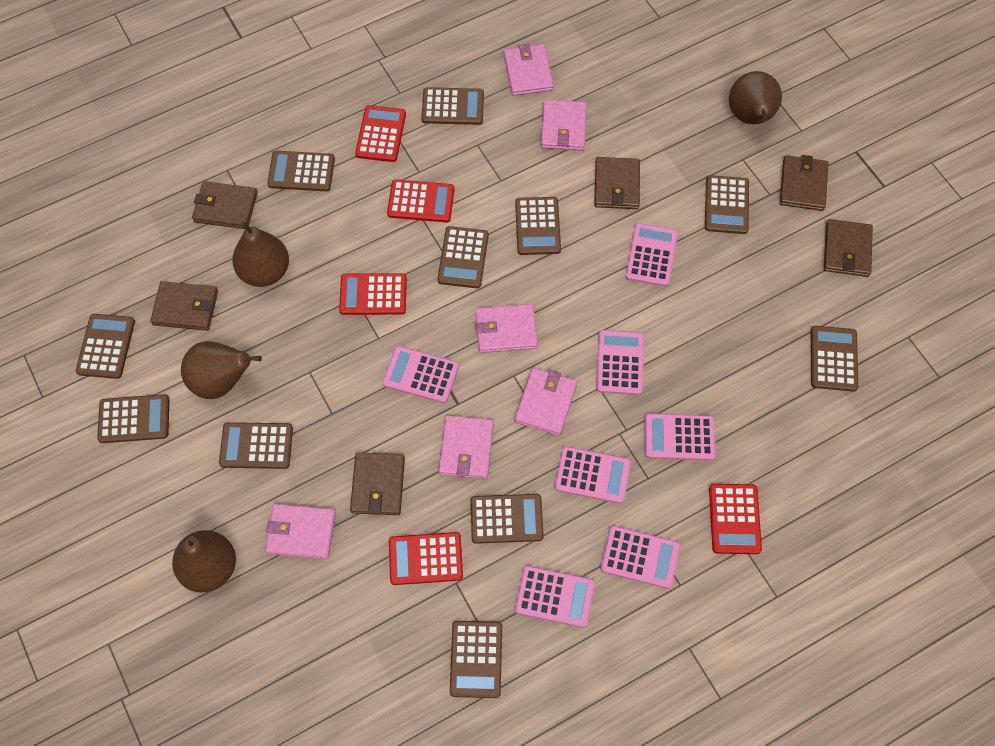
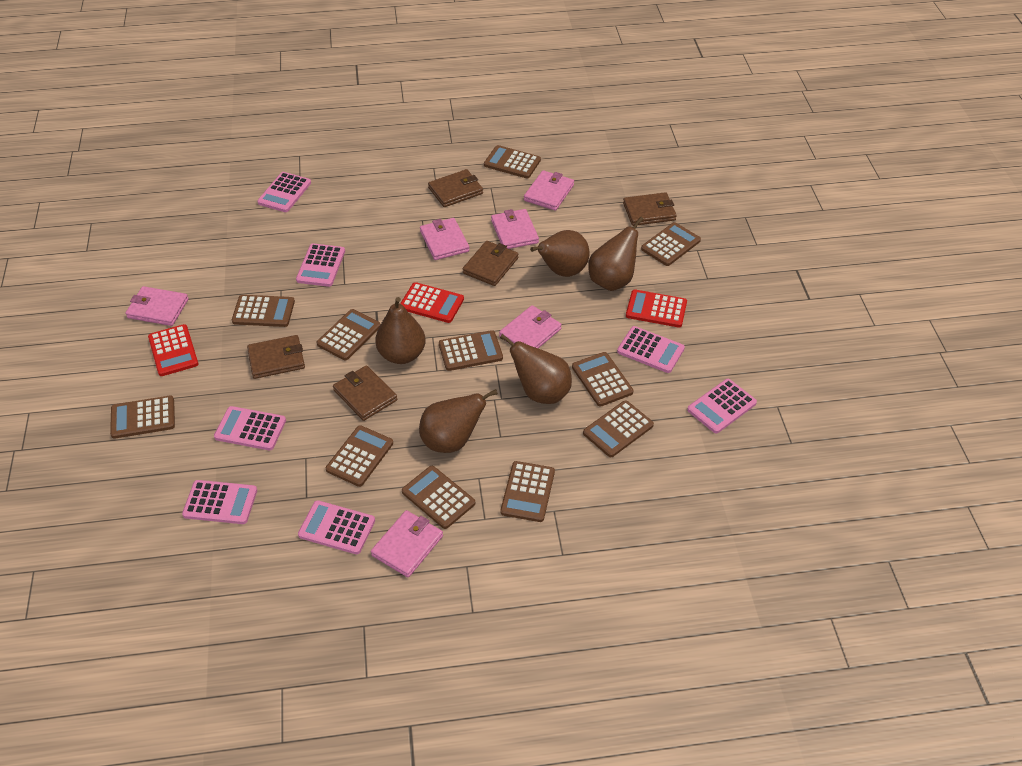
brown pear: [172,530,236,593] [181,341,262,399] [232,221,289,287] [729,71,782,124] = 4 -> [375,297,426,364] [419,389,498,453] [500,334,572,404] [530,230,590,277] [588,216,644,291] = 5
brown wallet: [150,281,218,331] [192,181,258,229] [350,452,405,515] [594,157,640,209] [780,155,829,211] [824,219,873,277] = 6 -> [247,335,305,379] [333,365,397,421] [428,169,483,207] [463,241,518,286] [623,192,677,226] = 5
red calculator: [339,273,407,315] [355,105,406,162] [387,179,455,223] [389,532,463,585] [709,484,762,554] = 5 -> [148,324,198,376] [400,282,464,323] [626,289,687,327] = 3

